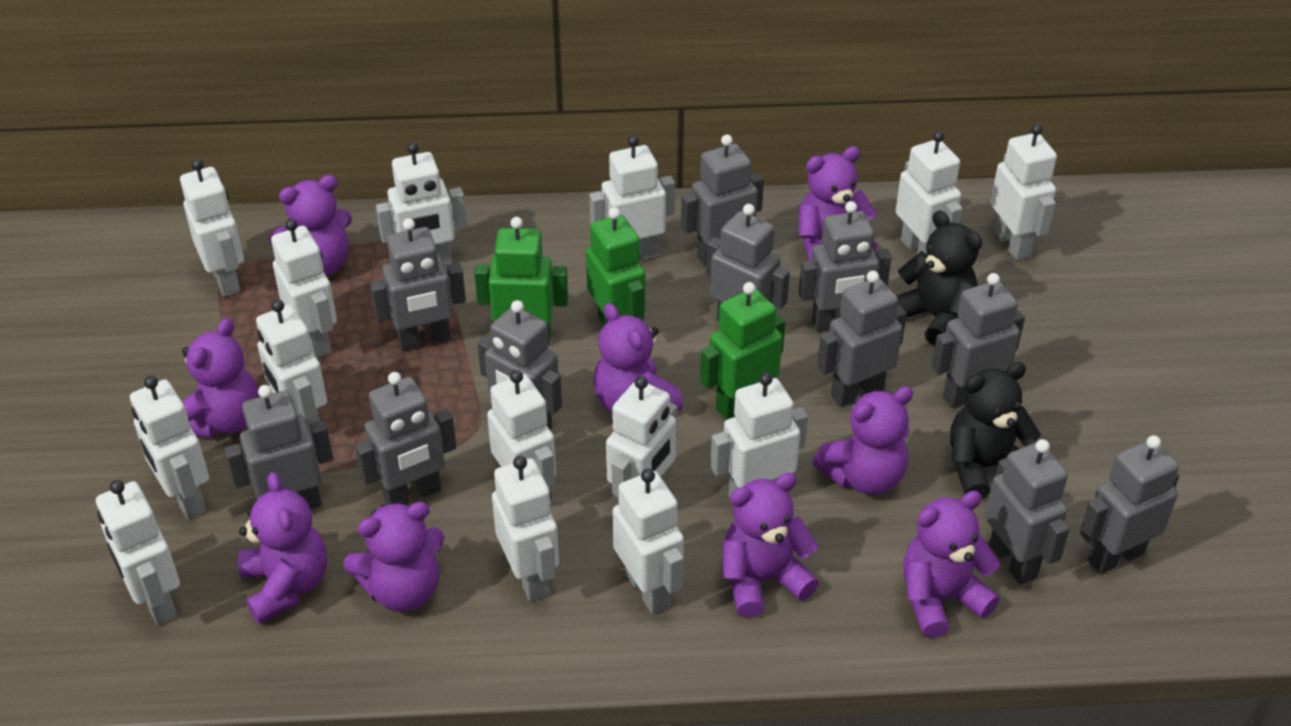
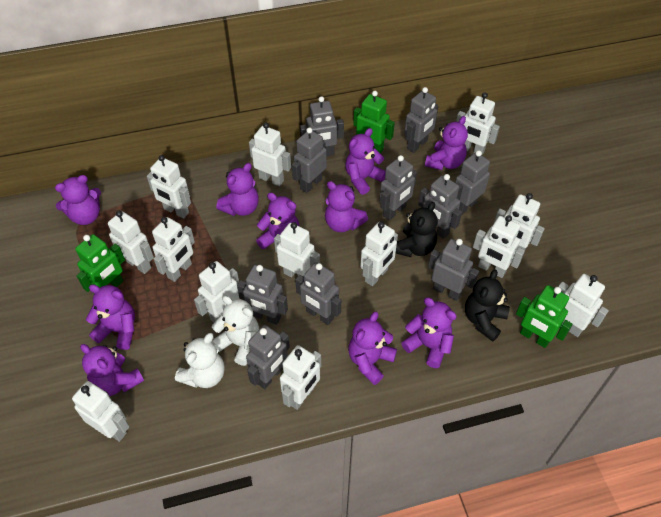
grey robot: [224,385,333,509] [355,372,457,505] [370,218,466,351] [478,300,562,430] [681,134,764,267] [706,204,790,321] [798,201,892,332] [817,271,907,407] [931,273,1025,408] [985,439,1070,584] [1080,435,1179,574] = 11 -> [237,265,288,325] [246,325,290,389] [292,127,327,193] [295,262,341,325] [300,96,344,156] [379,155,417,220] [404,87,438,153] [418,174,462,239] [428,239,479,301] [455,150,490,215] = 10
purple teddy bear: [182,318,259,439] [238,472,327,624] [269,175,352,276] [343,502,445,612] [594,303,683,413] [722,473,819,618] [799,146,877,260] [813,386,913,495] [903,491,1000,639] = 9 -> [55,175,101,225] [80,344,144,396] [86,284,135,350] [216,163,259,216] [256,192,300,249] [325,181,368,232] [345,128,385,195] [348,312,397,385] [401,297,457,368] [425,116,468,170] = 10
white robot: [96,480,180,625] [130,376,209,519] [180,159,244,297] [256,299,327,439] [271,219,337,358] [376,142,467,265] [487,370,556,489] [492,456,559,601] [590,135,675,260] [606,376,677,505] [613,469,684,614] [710,372,808,497] [896,131,962,255] [991,124,1057,261] = 14 -> [72,381,129,442] [108,211,154,274] [147,155,191,219] [152,217,195,282] [194,261,240,323] [249,123,291,186] [274,222,320,277] [280,345,321,410] [360,222,398,286] [456,92,500,155] [473,215,525,278] [494,193,545,250] [558,274,609,337] = 13
white teddy bear: none = 0 -> [175,333,225,388] [212,296,259,366] = 2

